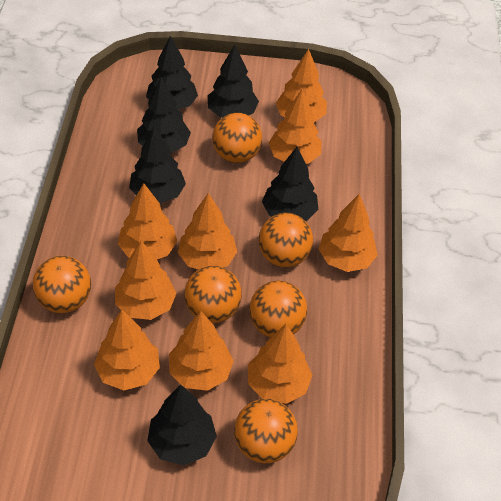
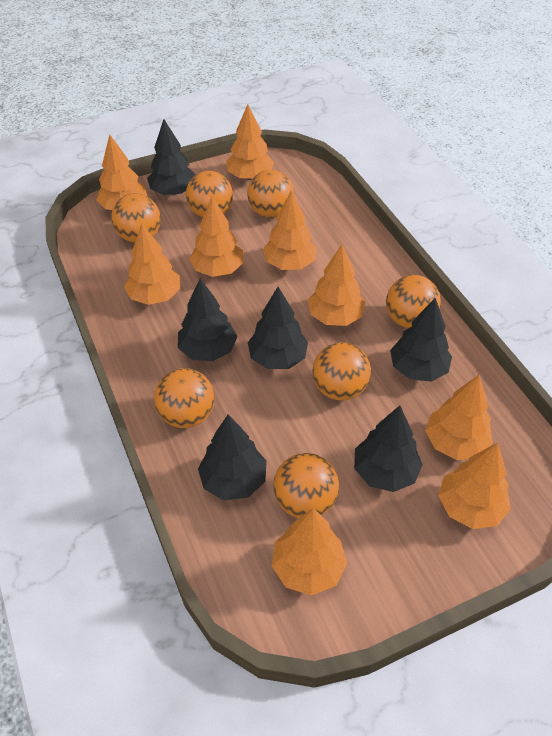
orange ball: [33,256,91,313] [184,266,242,323] [212,113,262,163] [234,399,298,463] [249,281,307,337] [259,213,313,267] = 6 -> [111,193,161,243] [154,368,214,428] [186,171,233,218] [247,170,294,218] [273,453,339,518] [312,342,371,401] [386,275,441,328] = 7

